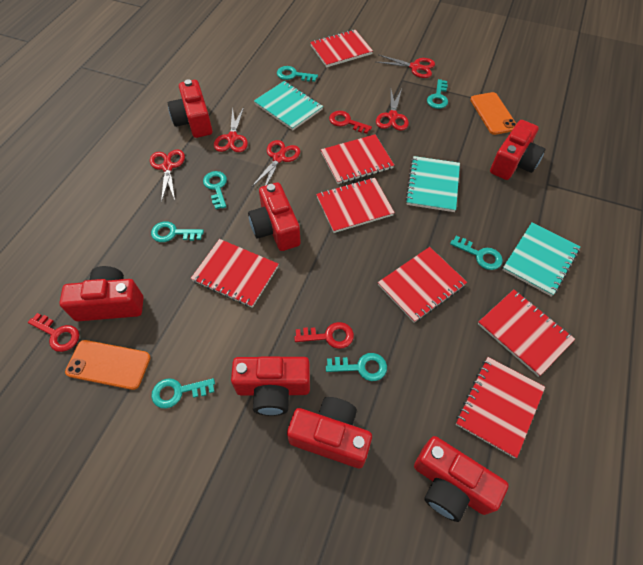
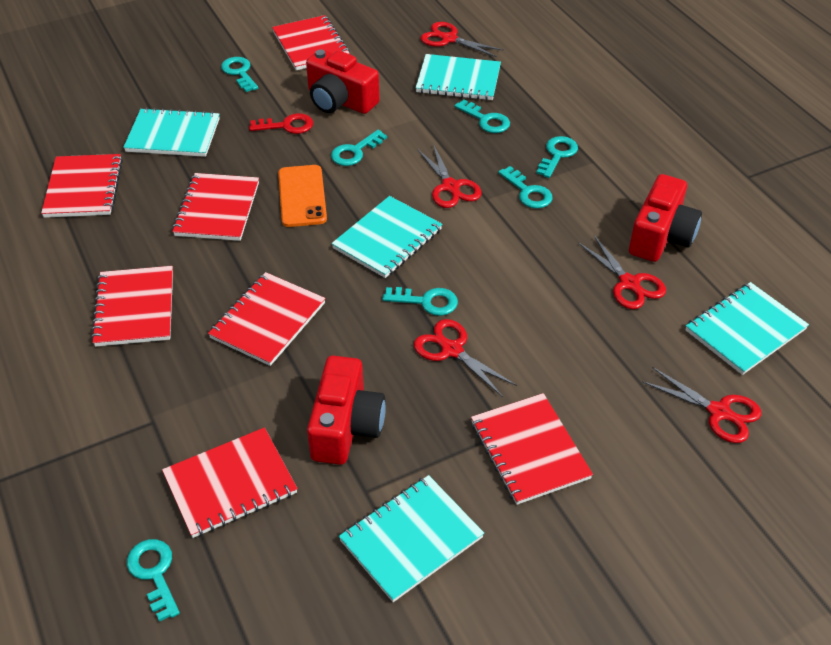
orange phone: [65,340,151,390] [470,92,516,135] = 2 -> [278,165,327,227] = 1
red camera: [59,266,144,321] [168,79,213,138] [231,356,310,416] [248,182,301,251] [287,397,372,468] [414,436,509,522] [490,120,545,180] = 7 -> [306,49,380,114] [307,356,386,465] [629,174,702,262] = 3
red key: [28,313,79,352] [294,322,354,349] [329,111,372,134] = 3 -> [249,113,313,134] = 1
turquoise notebook: [254,81,323,130] [405,156,460,212] [502,222,580,297] = 3 -> [123,108,220,157] [331,196,442,278] [339,475,484,602] [415,54,501,100] [686,282,809,375] = 5

